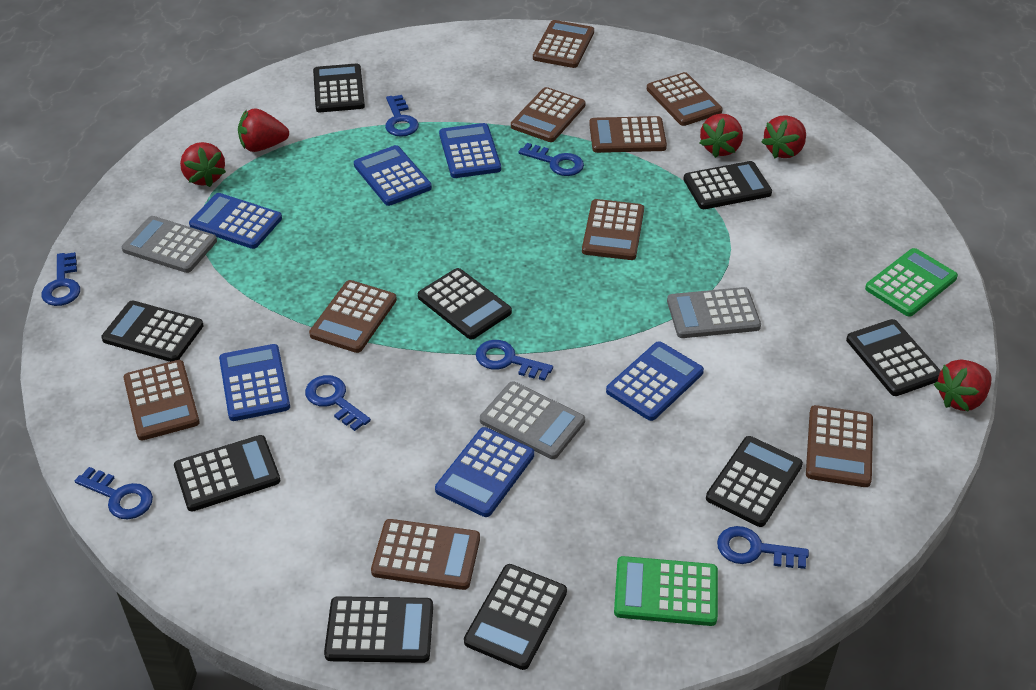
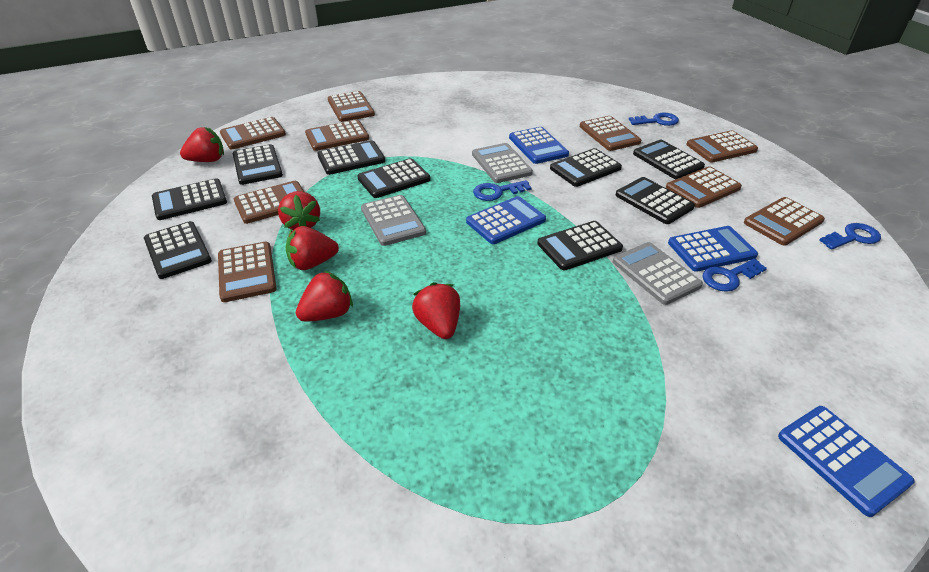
blue calculator: [189,193,282,249] [219,344,290,421] [354,145,432,206] [435,427,534,517] [439,123,501,178] [606,341,704,421] = 6 -> [466,196,546,244] [509,127,569,164] [668,226,758,272] [778,406,915,517] = 4
blue key: [42,252,80,306] [75,467,153,519] [305,375,371,431] [385,95,419,137] [476,340,553,381] [519,143,584,176] [717,526,809,569] = 7 -> [473,180,532,201] [629,112,679,126] [703,259,767,292] [819,223,881,250] = 4
green calculator: [614,556,718,626] [865,248,958,317] = 2 -> none = 0

